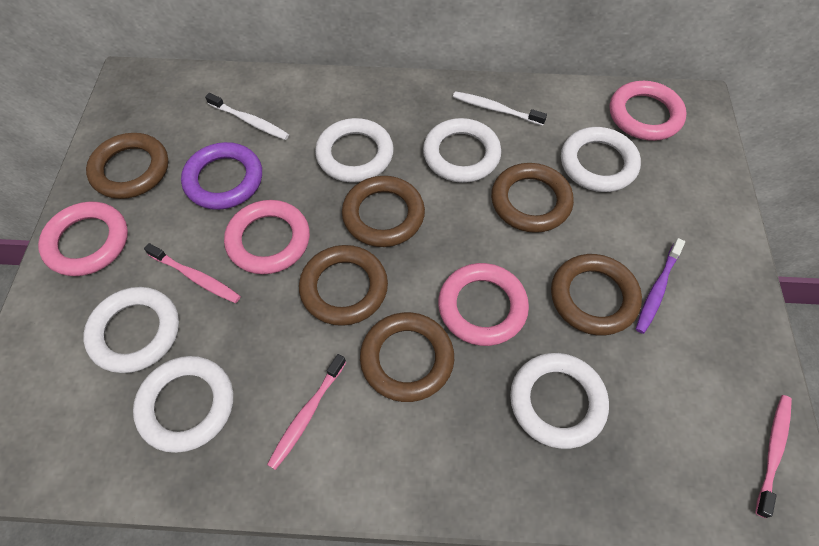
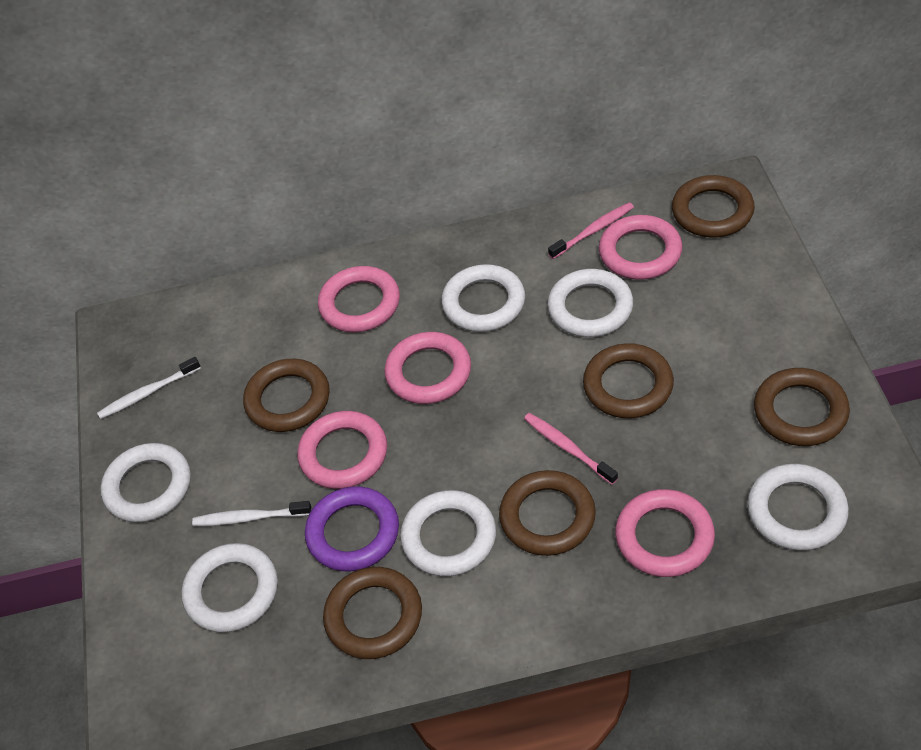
pink ring: [38,201,128,276] [224,200,310,274] [438,263,529,346] [610,81,687,141] = 4 -> [297,411,387,489] [318,266,400,333] [384,332,471,404] [599,215,682,280] [615,489,715,577] = 5
pink toothbrush: [144,243,241,303] [267,354,346,470] [755,395,792,518] = 3 -> [524,413,618,484] [548,202,634,259] = 2
purple toothbrush: [636,238,685,334] = 1 -> none = 0

